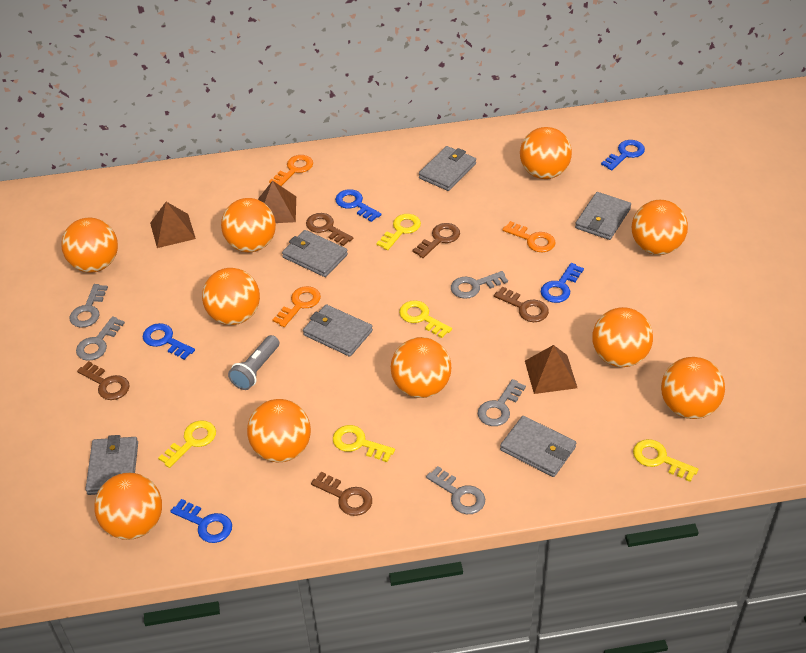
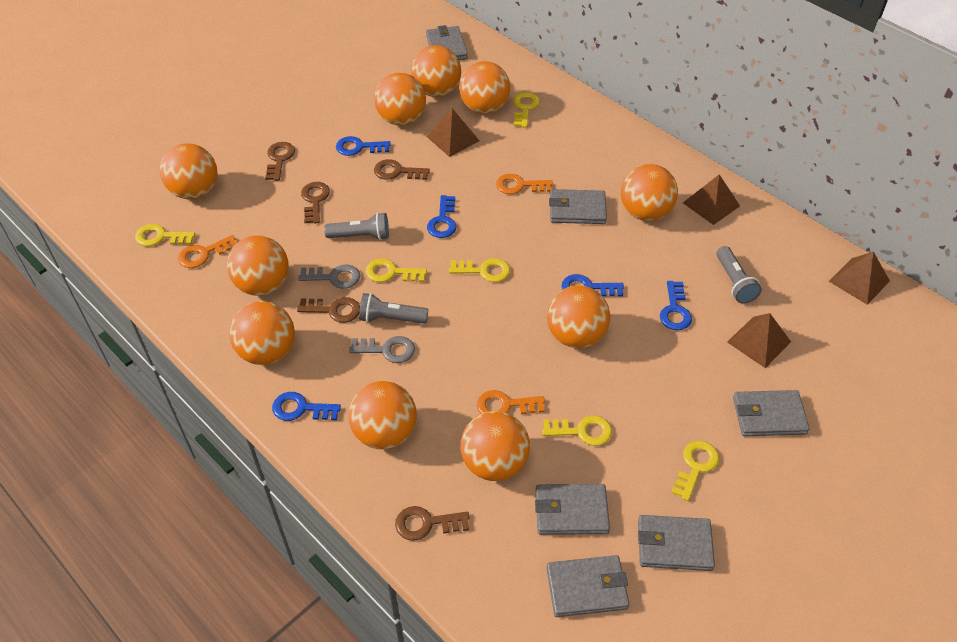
brown pyramid: [150,202,196,248] [258,181,296,223] [525,345,577,394] = 3 -> [427,109,480,157] [683,174,740,225] [727,313,791,368] [829,252,890,305] = 4
grey flashlight: [228,335,279,390] = 1 -> [324,212,389,240] [359,293,428,324] [716,246,762,304] = 3
grey key: [70,284,108,328] [76,316,125,361] [426,466,485,514] [451,271,508,299] [478,379,526,426] = 5 -> [298,265,360,289] [349,336,415,363] = 2
yellow key: [158,420,216,468] [333,425,395,462] [376,214,421,250] [399,300,452,338] [633,439,698,482] = 5 -> [135,224,195,246] [366,258,427,282] [449,258,510,282] [513,92,540,128] [542,415,612,446] [671,441,719,501] = 6

